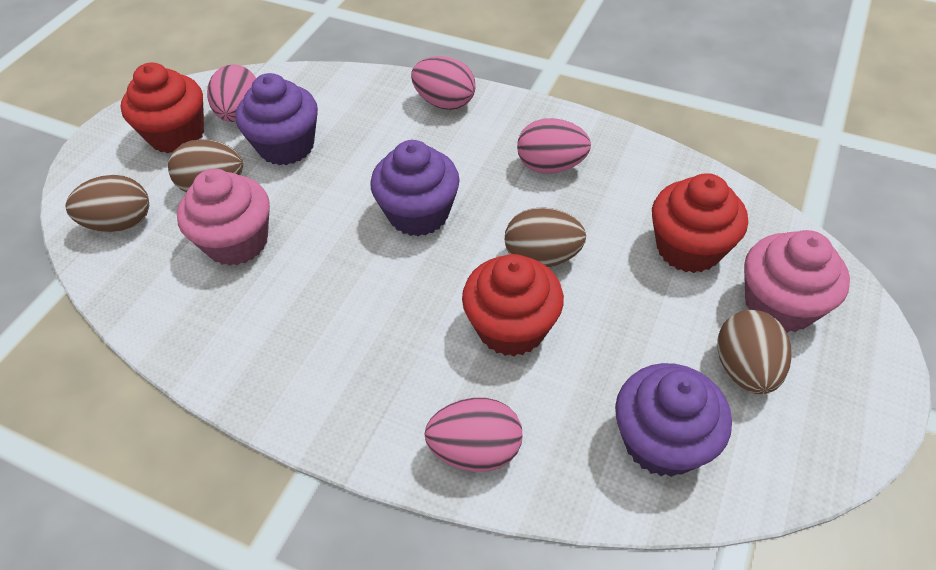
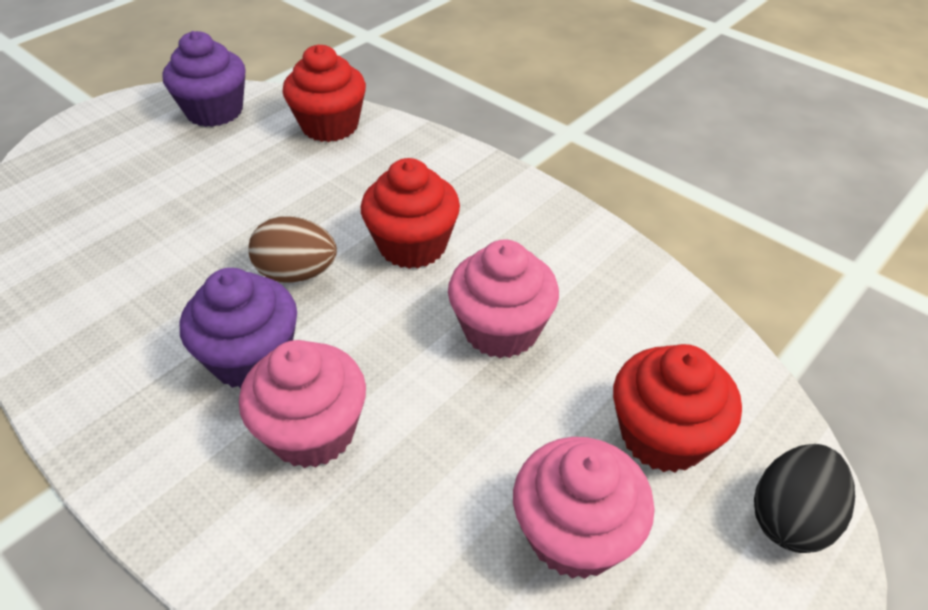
black egg: none = 0 -> [754,444,855,553] = 1
brown egg: [66,175,149,232] [168,139,243,192] [504,207,586,267] [717,310,791,394] = 4 -> [248,217,337,283] = 1
pink cupcake: [177,169,270,266] [744,230,850,333] = 2 -> [239,340,366,468] [448,239,559,358] [513,437,655,579] = 3
pink egg: [207,65,256,122] [411,56,475,110] [424,397,522,472] [517,118,591,173] = 4 -> none = 0
purple cupcake: [236,73,318,165] [370,140,460,236] [615,363,732,477] = 3 -> [162,31,246,127] [180,268,297,388] = 2

